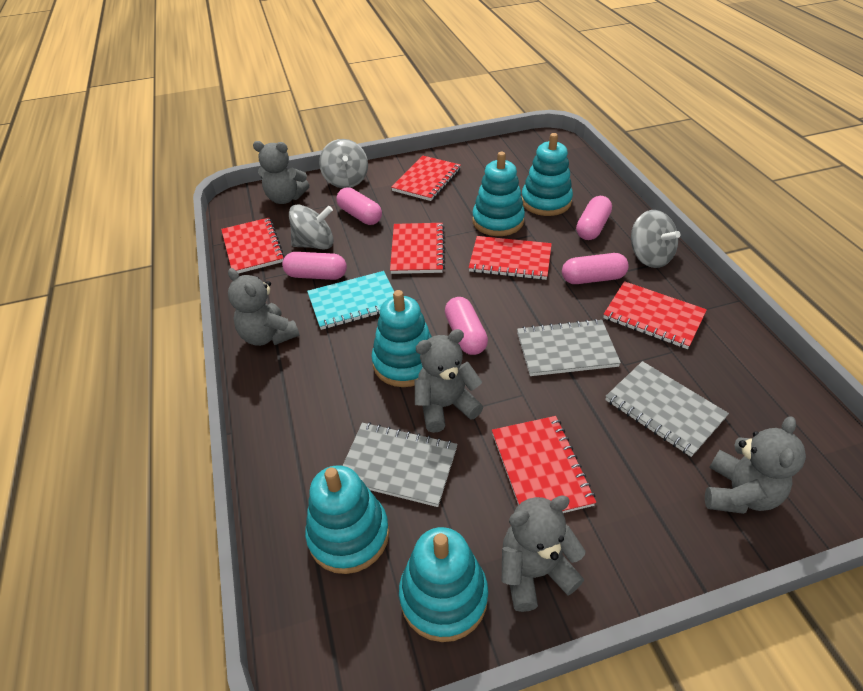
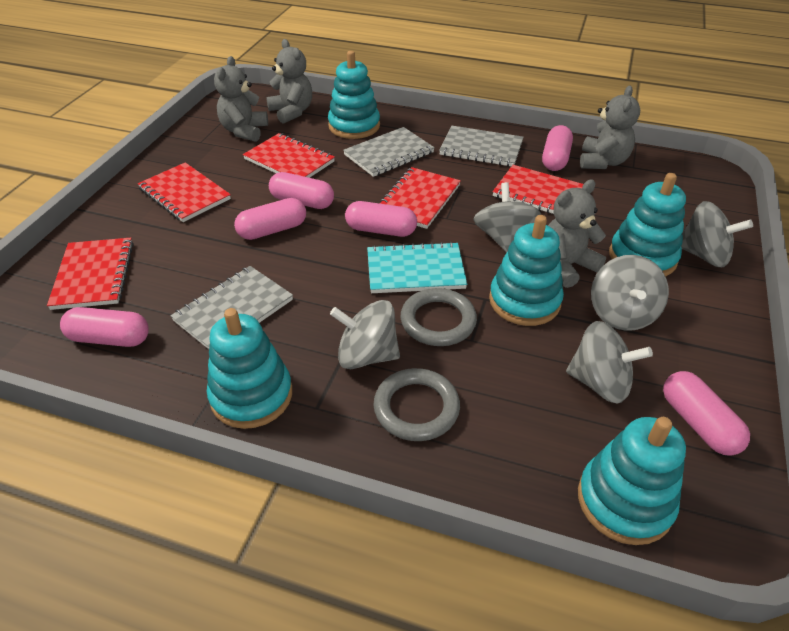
grey ring: none = 0 -> [374,368,460,441] [400,288,477,346] = 2
grey spinning top: [289,205,333,250] [319,139,368,188] [631,210,681,268] = 3 -> [330,300,400,369] [473,182,541,253] [566,321,653,403] [591,255,669,331] [681,201,753,268] = 5
grey teddy bear: [228,268,300,346] [253,141,309,204] [415,329,483,433] [502,495,585,612] [705,416,806,514] = 5 -> [214,56,268,142] [266,39,312,124] [548,179,606,288] [580,86,640,169] = 4
pink capsule: [282,252,347,280] [336,187,382,225] [445,297,488,355] [562,253,629,284] [576,196,612,240] = 5 -> [60,307,149,347] [234,198,306,240] [269,172,334,209] [345,201,417,237] [542,125,573,171] [663,371,750,456] = 6
red notebook: [221,218,285,274] [390,223,445,274] [391,156,461,201] [469,236,552,280] [492,416,596,513] [603,281,707,349] = 6 -> [47,238,134,310] [138,162,231,222] [243,133,335,178] [379,167,461,229] [493,165,583,214] = 5

